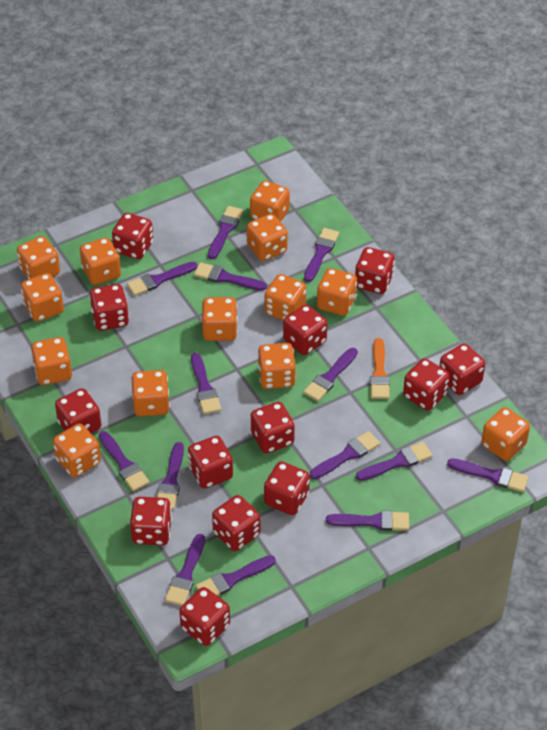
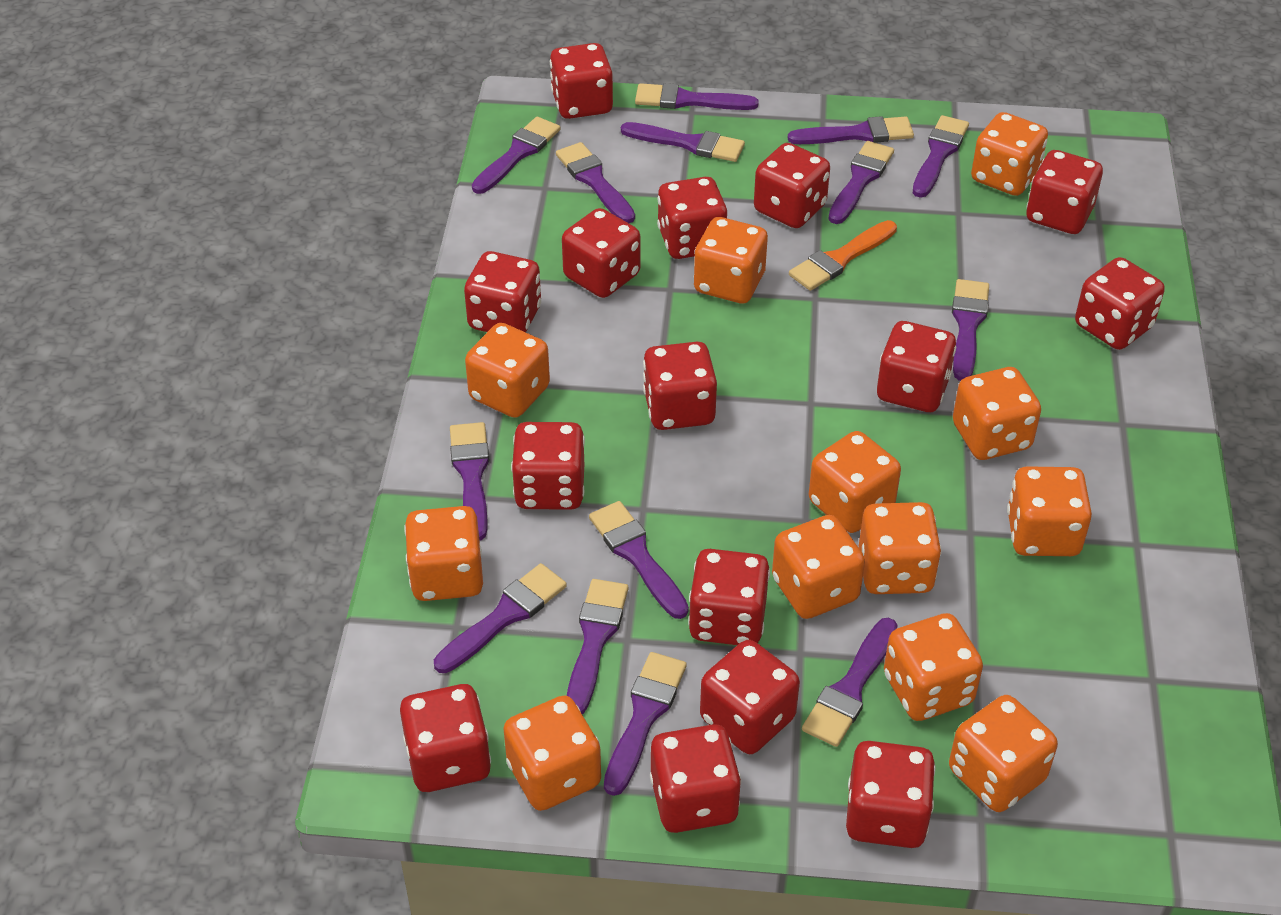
orange dice: [17,236,60,279] [21,273,64,322] [31,337,72,385] [53,423,101,477] [80,237,121,285] [132,370,170,417] [201,297,238,341] [247,214,288,261] [250,180,290,222] [258,343,296,389] [265,274,306,321] [317,268,357,316] [481,407,530,461] = 13 -> [404,506,483,601] [465,323,550,418] [503,695,601,811] [694,217,768,304] [772,515,865,619] [809,431,901,533] [859,502,942,594] [884,613,983,721] [949,695,1058,812] [953,367,1041,460] [971,112,1048,196] [1007,466,1092,556] = 12
red dice: [55,388,101,433] [89,284,129,331] [112,213,153,259] [130,497,172,545] [179,587,230,646] [188,436,233,489] [212,495,260,551] [251,402,295,453] [264,461,310,515] [283,305,327,355] [355,247,395,294] [403,358,450,411] [440,343,485,395] = 13 -> [400,684,491,792] [464,251,541,332] [511,422,585,510] [550,43,613,119] [562,208,640,298] [643,342,717,430] [650,724,742,833] [657,177,727,259] [688,549,770,645] [700,640,800,754] [754,143,830,228] [846,741,935,848] [877,321,956,412] [1026,150,1103,234] [1075,257,1165,350] = 15

